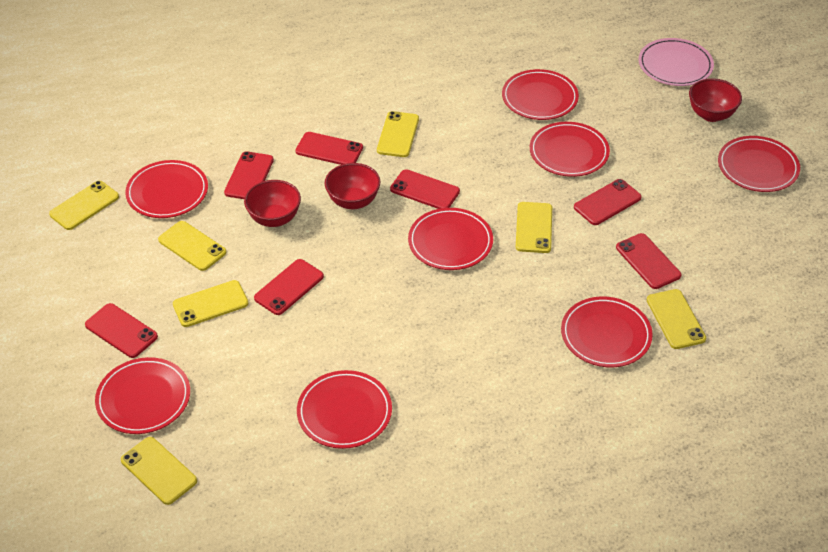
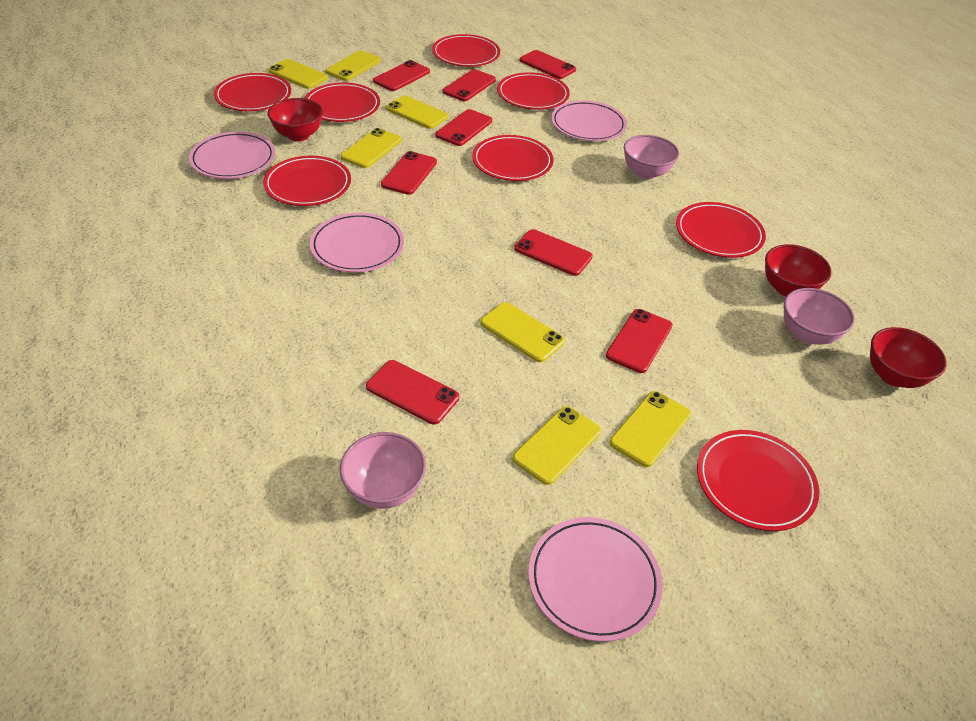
pink bowl: none = 0 -> [340,432,426,509] [624,135,679,180] [784,288,855,345] = 3
pink plate: [638,38,714,86] = 1 -> [189,132,275,179] [310,213,404,272] [528,517,663,642] [551,101,627,141] = 4
red phone: [85,303,158,358] [224,151,274,199] [254,259,324,315] [295,132,363,165] [390,169,460,209] [574,179,642,225] [616,233,681,289] = 7 -> [366,360,459,425] [373,60,430,91] [381,151,437,195] [436,109,492,146] [443,69,496,101] [514,229,593,276] [520,50,576,79] [606,309,673,373] = 8

